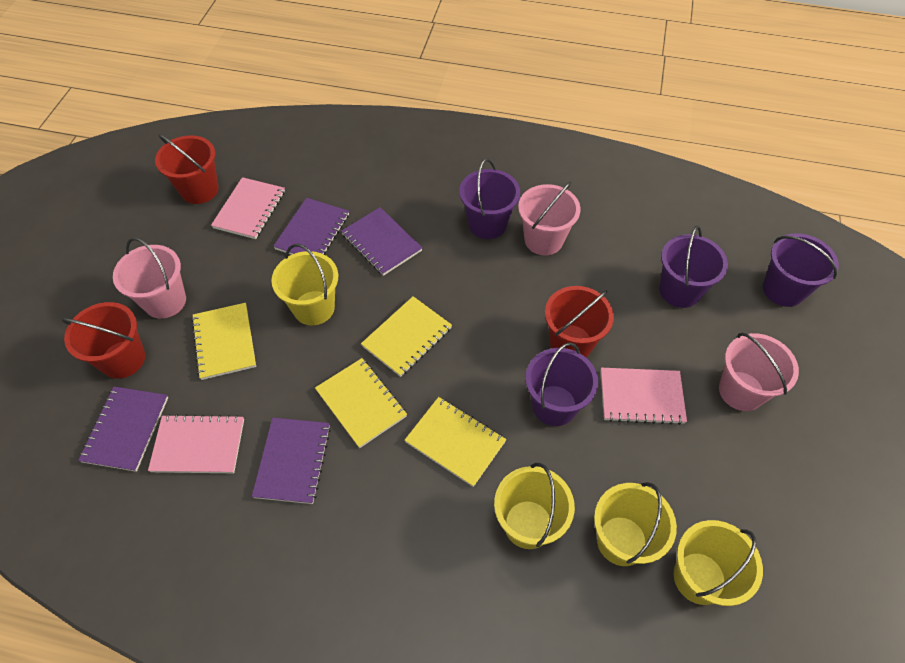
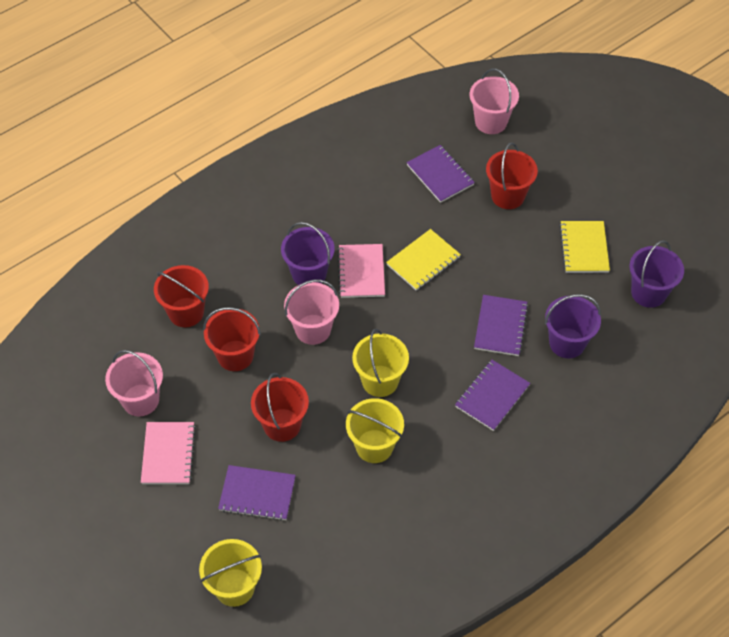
pink notebook: [148,414,244,473] [211,177,285,239] [601,368,687,425] = 3 -> [141,422,196,484] [338,244,385,298] = 2
purple bucket: [459,159,520,239] [525,342,598,426] [660,225,728,308] [763,233,839,307] = 4 -> [281,222,335,285] [545,294,601,359] [629,240,684,308] = 3
red bucket: [61,302,145,379] [155,134,218,204] [545,286,614,357] = 3 -> [154,265,209,327] [203,307,261,371] [251,373,309,442] [486,142,538,209] = 4
yellow bucket: [272,244,338,325] [494,463,575,549] [594,482,677,566] [674,520,763,606] = 4 -> [199,539,262,607] [346,398,404,463] [352,329,409,397] = 3
yellow notebook: [191,303,256,380] [315,358,407,448] [361,296,452,377] [405,397,506,487] = 4 -> [386,229,461,291] [560,221,610,273] = 2

